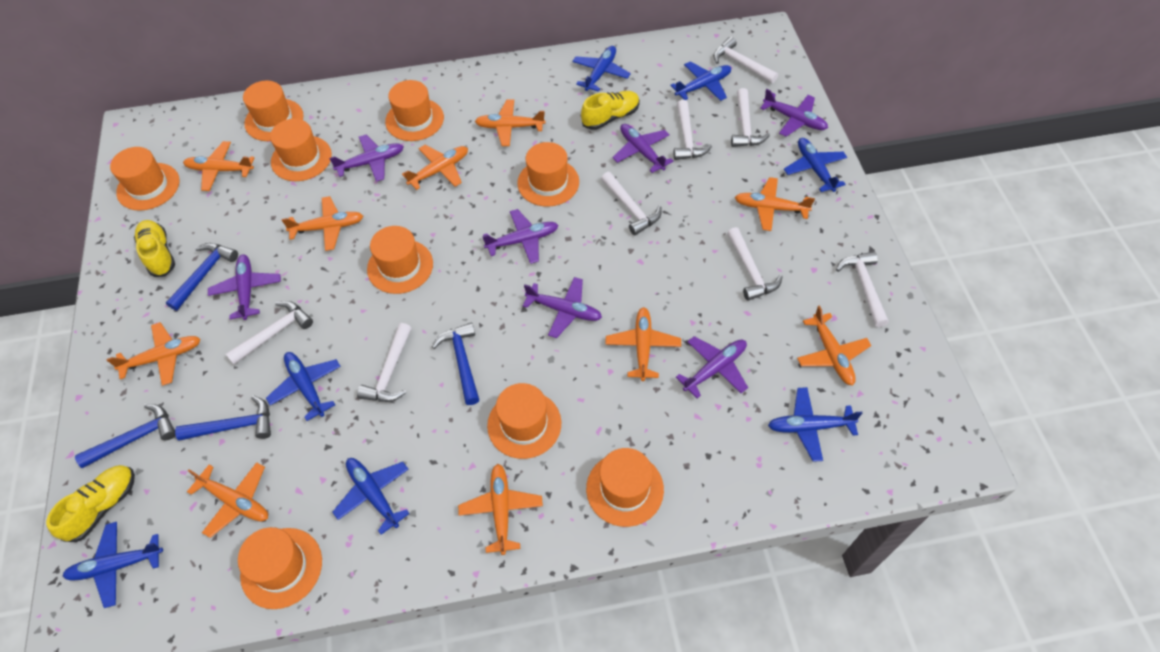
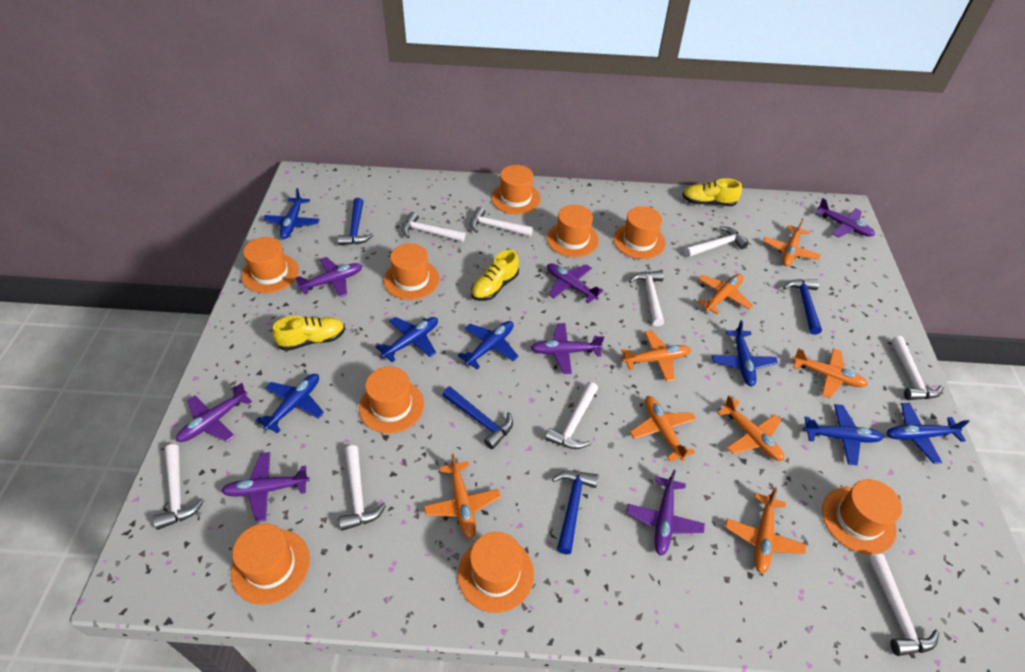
orange plane: [107,322,200,386] [183,141,255,191] [187,462,268,538] [281,196,363,251] [402,145,468,190] [458,464,543,555] [475,100,545,146] [605,307,681,381] [735,177,815,231] [797,305,871,385] = 10 -> [424,454,501,539] [621,330,691,382] [630,396,697,461] [697,274,753,315] [717,395,784,461] [725,487,806,574] [763,218,821,266] [793,348,868,398] = 8
white hammer: [226,301,313,365] [357,323,411,402] [601,172,661,235] [674,100,712,160] [713,37,778,83] [727,227,783,301] [731,88,770,147] [836,251,889,327] = 8 -> [153,444,204,530] [339,445,386,531] [402,212,466,242] [470,207,533,237] [545,382,598,449] [629,271,664,326] [684,226,749,257] [869,554,939,656] [891,336,943,400] = 9

